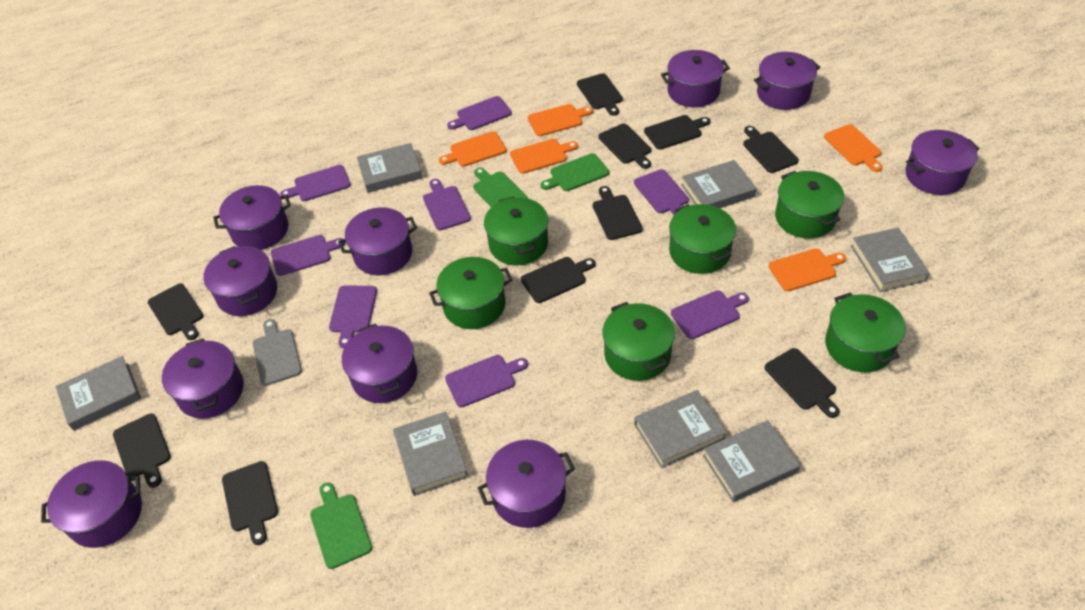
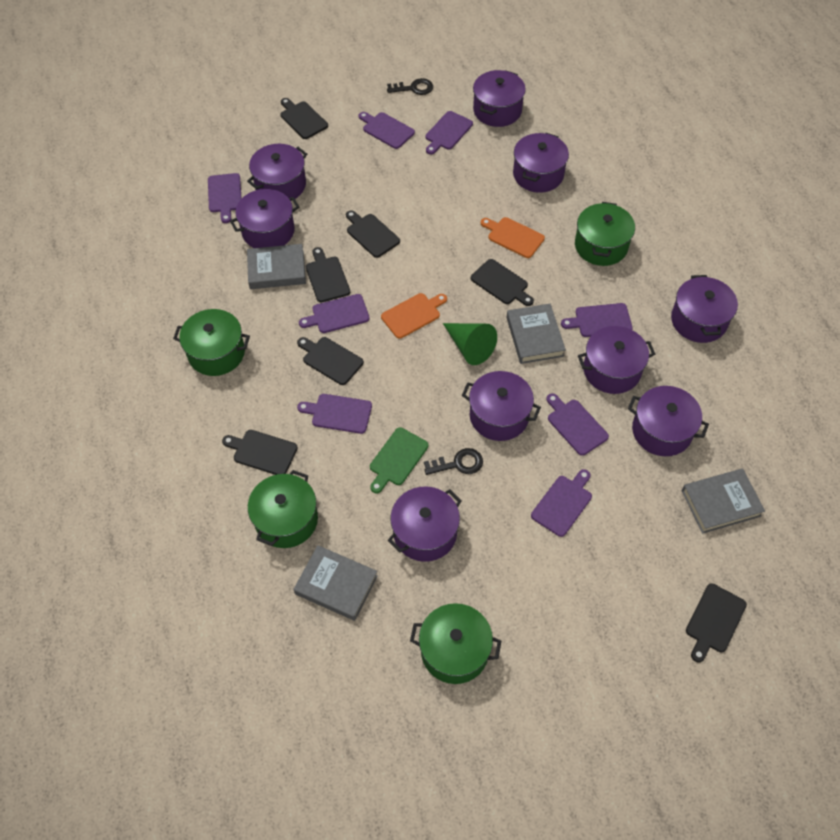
black cutting board: [113,414,171,488] [148,283,204,340] [222,461,278,545] [521,257,596,303] [577,73,623,116] [593,186,643,240] [598,124,651,169] [644,115,710,150] [743,126,799,173] [765,348,840,418] = 10 -> [222,430,298,475] [280,98,328,139] [297,337,364,385] [306,247,350,302] [346,210,400,258] [471,259,534,306] [686,583,747,662] = 7
black key: none = 0 -> [387,78,433,95] [424,448,483,475] = 2
green cone: none = 0 -> [443,323,497,365] = 1
green cutting board: [310,482,372,569] [473,167,528,207] [541,153,609,191] = 3 -> [370,427,429,493] = 1
green pot: [429,257,512,329] [484,196,548,265] [602,302,675,381] [669,204,736,274] [775,171,844,238] [825,292,906,372] = 6 -> [173,309,250,376] [248,470,318,548] [410,603,501,684] [575,202,635,266] = 4
grey book: [56,356,141,431] [357,143,422,193] [393,411,468,496] [634,390,727,468] [681,160,757,208] [703,420,800,502] [851,228,930,292] = 7 -> [247,244,306,289] [294,545,378,621] [506,304,566,364] [682,469,765,534] = 4
grey cutting board: [253,319,302,386] = 1 -> none = 0
orange cutting board: [439,131,507,167] [510,139,578,174] [528,104,593,136] [768,249,846,291] [824,124,883,172] = 5 -> [381,293,447,339] [481,217,545,258] = 2
purple pot: [41,460,142,548] [162,339,244,419] [203,246,277,316] [213,185,291,250] [338,207,417,275] [342,324,417,403] [478,440,575,528] [661,50,730,107] [754,52,820,110] [905,130,980,195] = 10 -> [230,189,299,248] [247,144,307,201] [388,487,462,562] [462,371,541,441] [473,70,526,127] [513,133,569,193] [578,326,655,394] [628,386,709,456] [671,275,738,343] = 9

